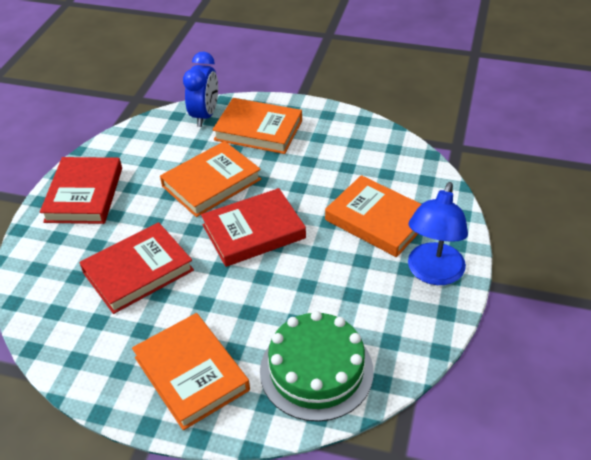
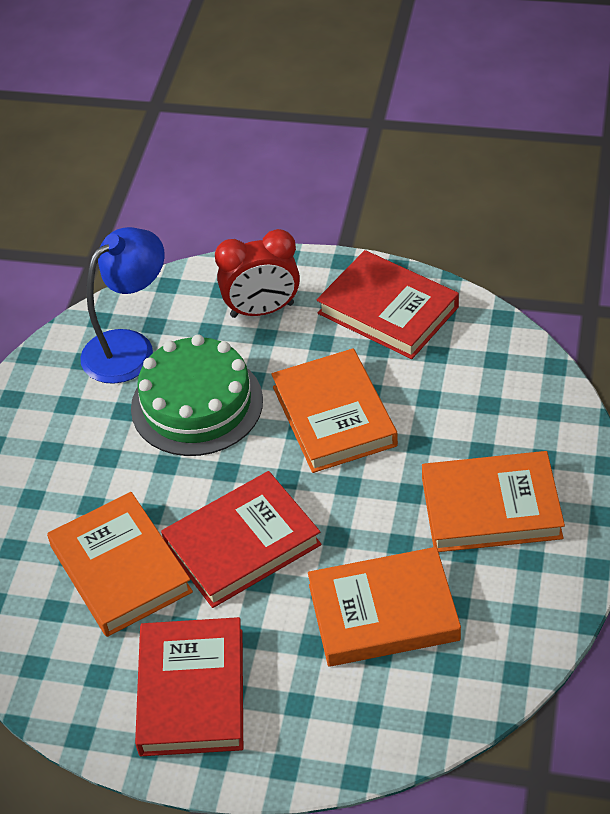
blue clock: [183,51,218,127] = 1 -> none = 0
red clock: none = 0 -> [215,229,300,318] = 1

